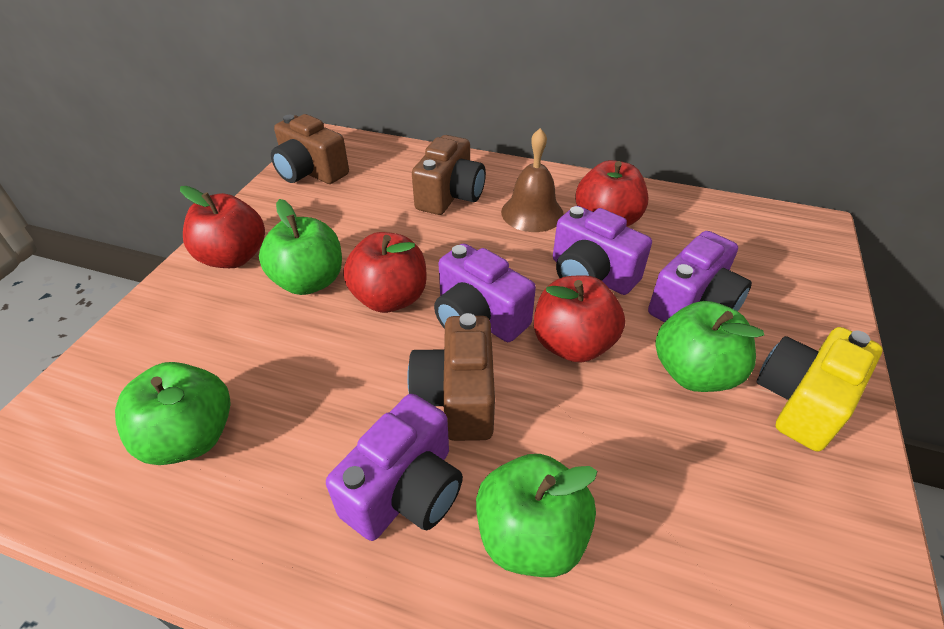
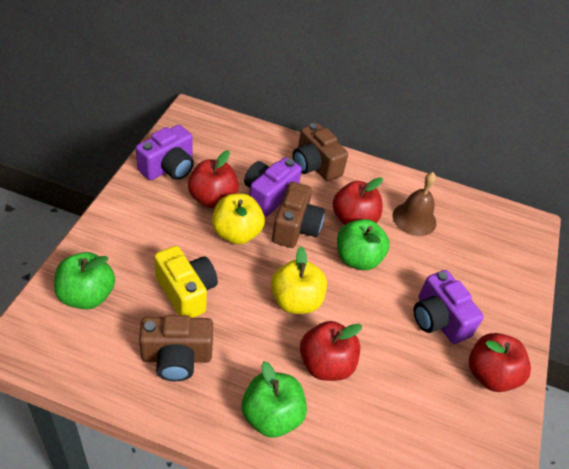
green apple: [115,362,231,465] [259,199,342,295] [476,454,598,577] [655,301,764,392] = 4 -> [54,252,115,309] [242,361,307,438] [337,219,390,270] = 3
purple camera: [326,394,463,541] [434,243,536,342] [553,206,652,295] [648,231,752,322] = 4 -> [136,125,194,180] [244,157,302,217] [413,270,484,344] = 3
yellow apple: none = 0 -> [212,194,265,244] [271,247,327,314] = 2

